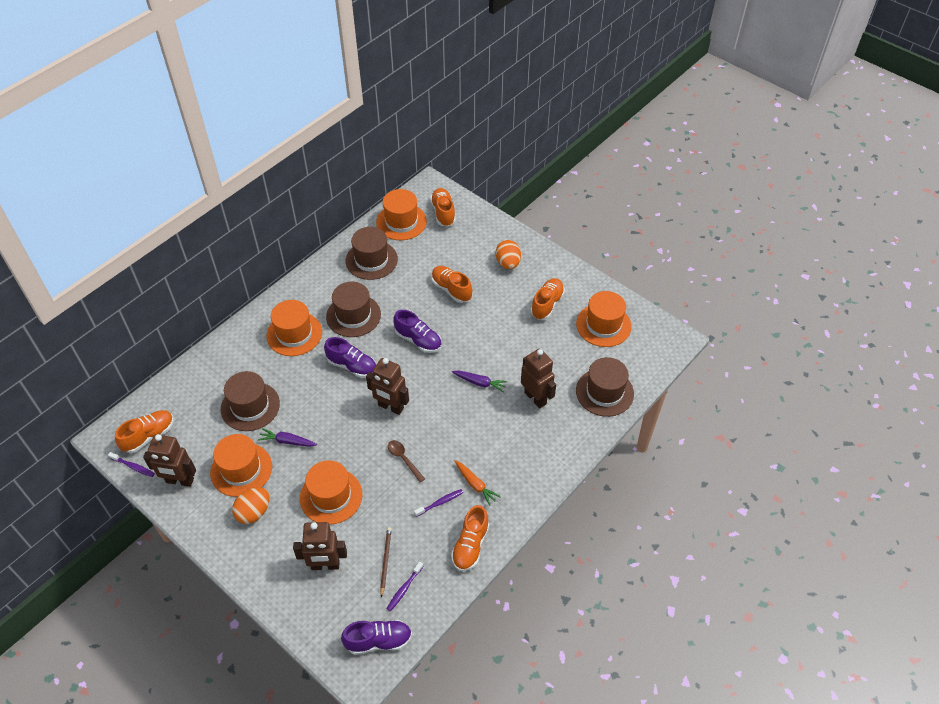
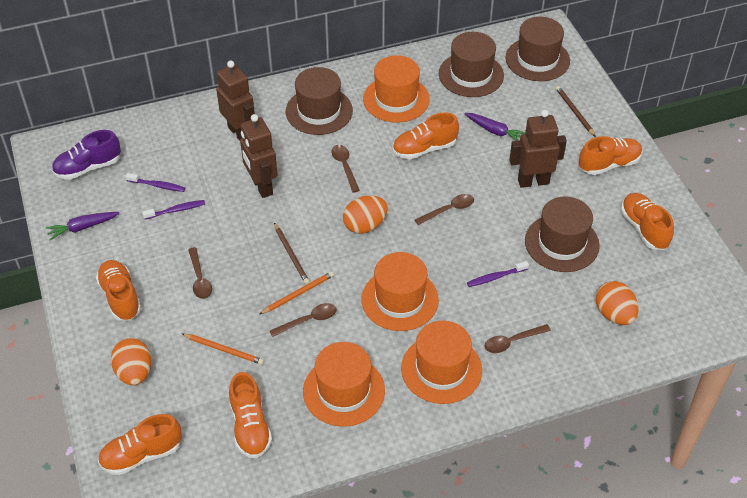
brown pencil: [380,527,392,598] = 1 -> [274,223,310,284] [556,86,596,137] = 2
brown robot: [143,434,196,487] [293,522,347,570] [366,358,409,415] [521,349,556,409] = 4 -> [216,61,255,141] [240,114,278,198] [509,110,567,188] = 3
brown spoon: [388,440,425,482] = 1 -> [188,247,212,299] [270,303,337,337] [331,145,360,193] [415,194,474,225] [485,324,551,353] = 5
orange carrot: [455,460,501,506] = 1 -> none = 0
orange egg: [232,487,270,524] [496,240,521,269] = 2 -> [111,338,151,385] [343,195,388,234] [596,281,639,325] = 3
orange hat: [210,434,272,497] [266,300,322,356] [300,460,362,525] [376,189,427,240] [576,291,632,347] = 5 -> [303,342,385,427] [361,252,439,331] [363,55,430,123] [401,321,482,404] = 4
orange pencil: none = 0 -> [182,334,264,365] [260,272,334,314] = 2
orange shoe: [115,410,174,453] [430,188,456,227] [431,266,472,303] [451,505,489,571] [531,278,565,319] = 5 -> [96,260,141,321] [98,414,182,475] [229,372,272,458] [393,113,459,159] [579,136,642,175] [621,193,674,250] = 6
purple shoe: [324,337,376,378] [341,620,412,655] [393,310,442,353] = 3 -> [52,130,121,180] = 1

